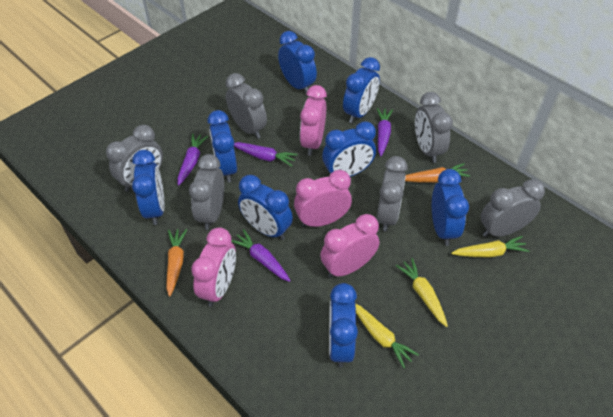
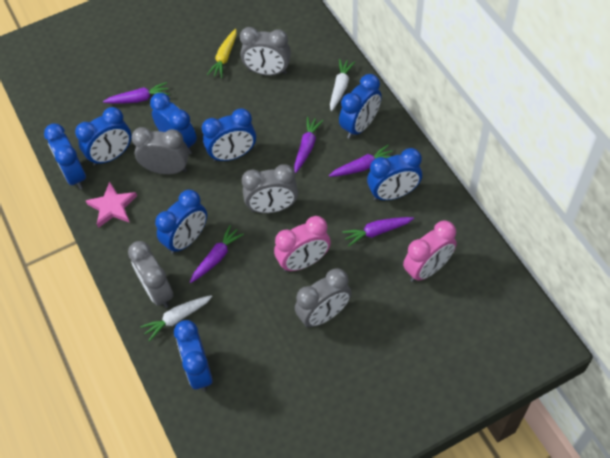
grey clock: [106,125,163,192] [189,154,224,230] [226,73,267,139] [377,156,408,232] [415,92,453,163] [481,179,545,237] = 6 -> [128,241,173,308] [132,127,189,174] [240,27,291,76] [242,164,298,213] [295,268,352,327] = 5
orange carrot: [166,229,187,297] [405,163,470,183] = 2 -> none = 0
pink clock: [191,227,236,307] [294,170,352,227] [300,85,327,156] [320,214,379,278] = 4 -> [274,216,331,272] [403,220,457,282] = 2
pink star: none = 0 -> [86,181,137,228] = 1
purple carrot: [177,134,208,186] [231,229,291,282] [234,142,298,167] [377,108,393,156] = 4 -> [103,82,170,104] [190,225,244,283] [294,117,324,173] [329,145,392,177] [342,217,414,247] = 5
white carrot: none = 0 -> [140,295,212,341] [330,59,355,111] = 2
yellow carrot: [355,304,419,368] [396,258,448,327] [451,236,529,258] = 3 -> [207,29,237,78] = 1

